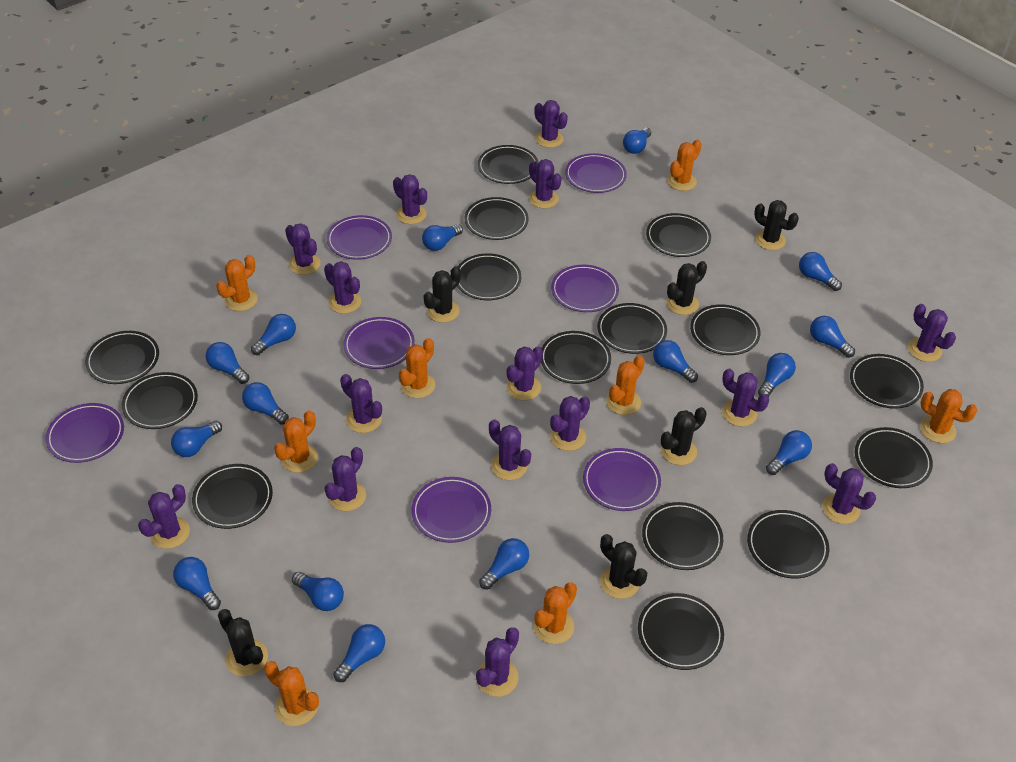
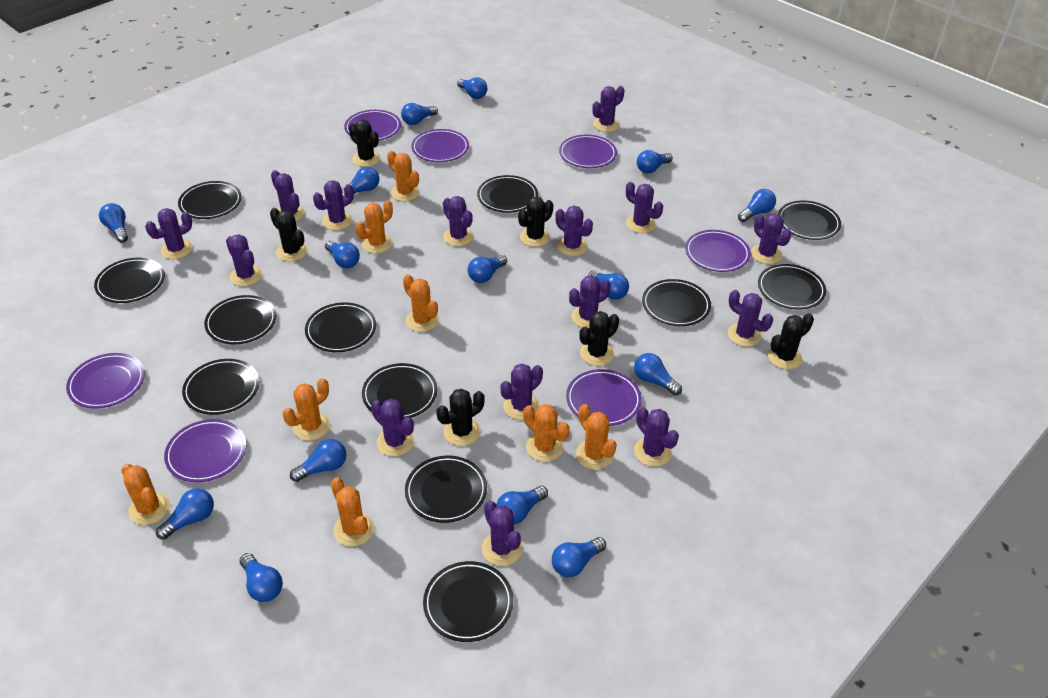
black plate: [85,331,159,384] [122,372,198,429] [192,464,273,529] [457,253,521,300] [464,197,529,240] [478,145,539,184] [541,331,611,384] [597,303,667,354] [638,593,724,670] [642,502,723,570] [646,213,711,257] [690,304,761,355] [747,510,829,578] [850,354,924,409] [855,427,933,488] = 15 -> [94,258,165,303] [178,181,242,219] [182,359,259,415] [204,295,276,344] [305,302,376,352] [362,363,438,418] [405,456,487,523] [423,561,513,642] [477,175,538,213] [642,279,711,326] [758,264,826,310] [778,201,841,240] = 12

